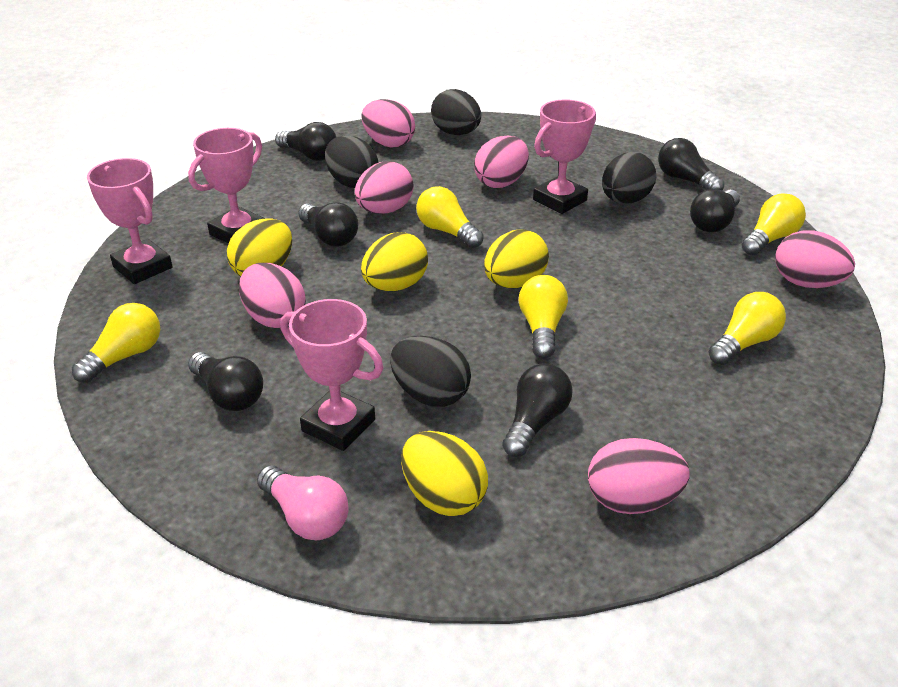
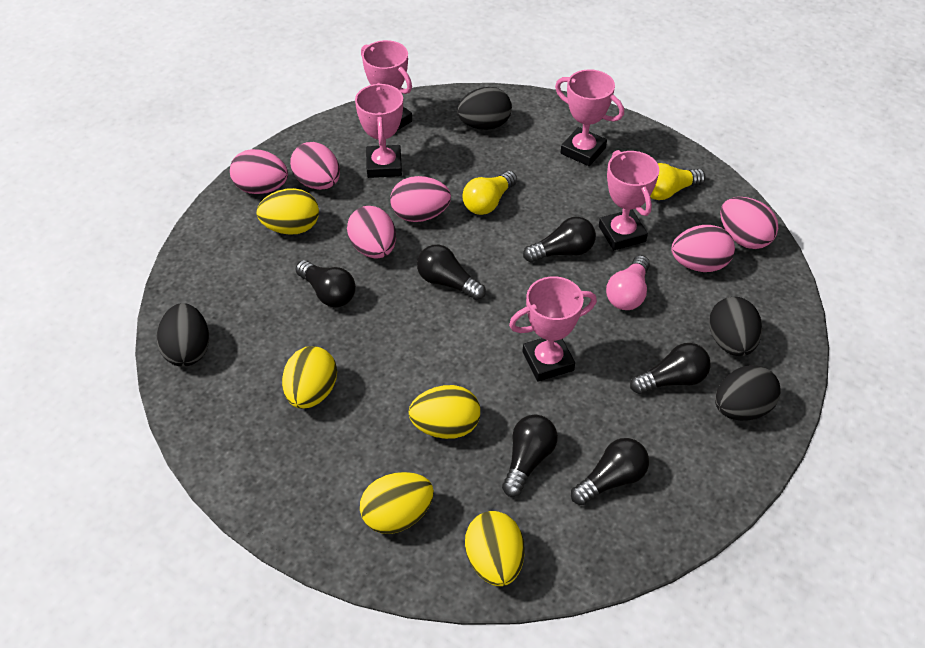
pink trophy: [87,158,173,284] [188,128,265,244] [280,299,383,451] [533,100,596,214] = 4 -> [355,83,403,178] [361,40,412,130] [509,276,597,381] [555,69,624,166] [599,150,659,250] = 5
yellow egg: [227,219,292,277] [361,232,428,291] [401,431,488,516] [484,229,549,288] = 4 -> [256,188,319,235] [282,346,337,409] [360,472,434,534] [409,385,480,439] [465,511,525,586] = 5
yellow light bulb: [72,303,160,383] [416,186,484,248] [519,275,568,358] [708,292,786,365] [742,193,806,255] = 5 -> [462,171,517,215] [650,163,706,200] = 2

